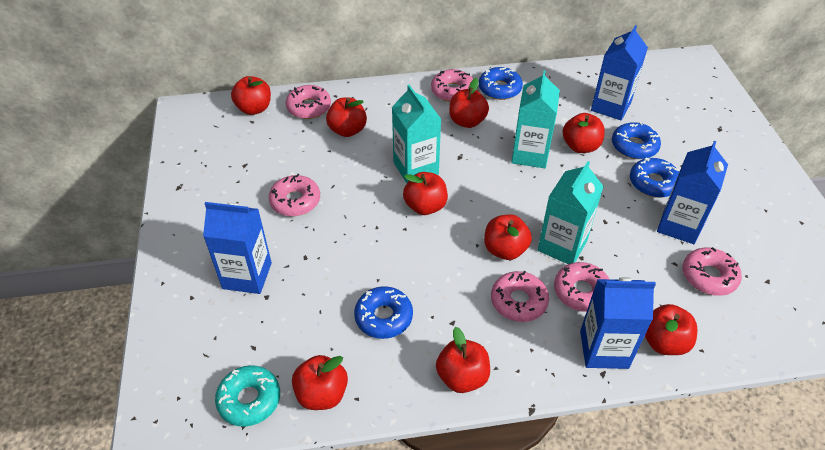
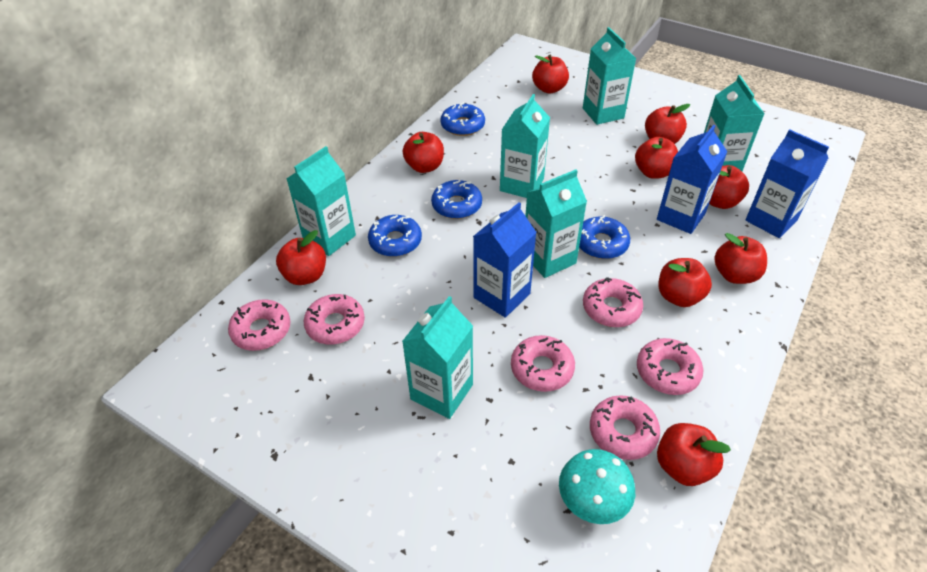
blue carton: [203,202,272,294] [580,277,656,369] [591,25,648,120] [657,141,728,244] = 4 -> [473,202,537,318] [657,125,727,234] [746,129,829,238] = 3
turquoise carton: [392,85,441,183] [511,70,560,168] [538,161,604,264] = 3 -> [286,146,356,256] [402,296,473,419] [500,94,550,198] [525,170,587,278] [583,27,636,125] [704,75,764,171] = 6
turquoise donut: [215,365,280,427] = 1 -> none = 0
turquoise mushroom: none = 0 -> [559,449,635,524] = 1

